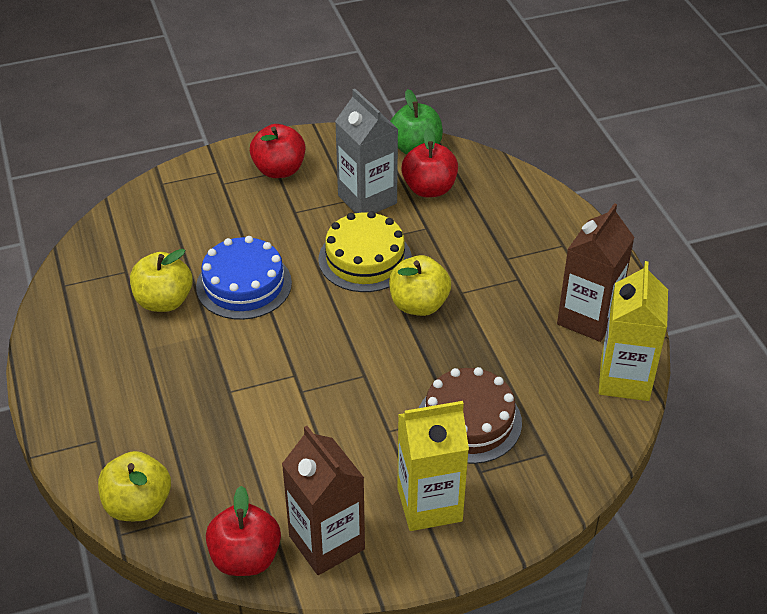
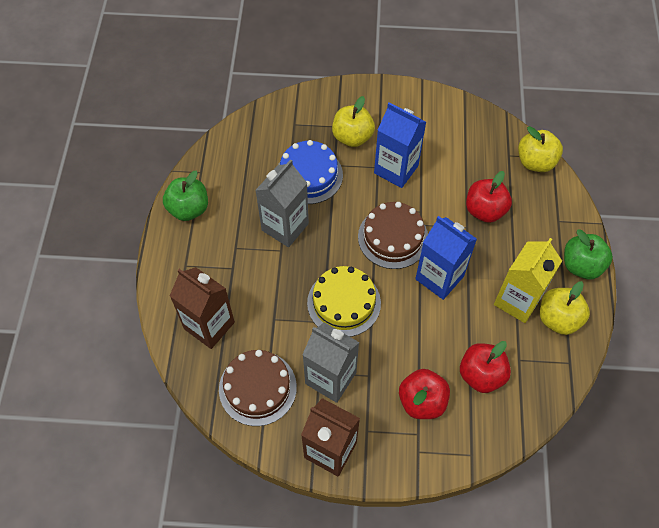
blue carton: none = 0 -> [374,103,426,188] [415,216,477,300] = 2
brown cake: [419,367,522,464] = 1 -> [219,350,297,426] [358,202,428,269] = 2
green apple: [390,89,443,155] = 1 -> [163,171,208,221] [564,229,613,279] = 2
grey carton: [335,89,398,213] = 1 -> [255,159,309,247] [302,322,359,403] = 2
yellow carton: [397,401,469,531] [599,261,668,401] = 2 -> [494,238,562,323] = 1

